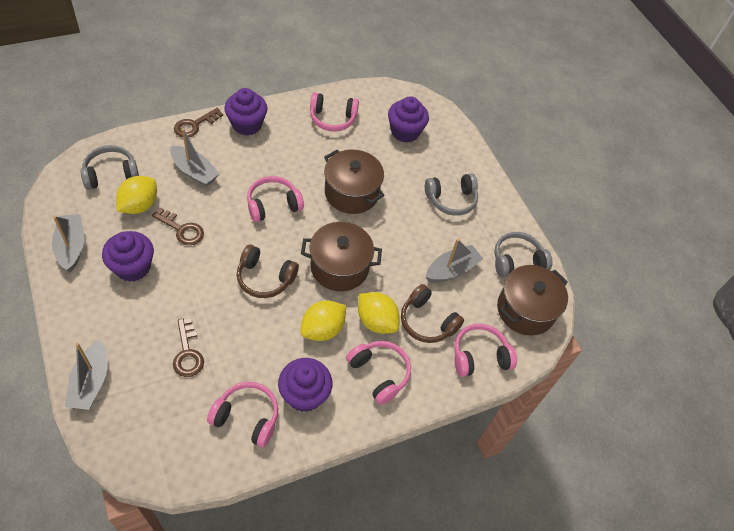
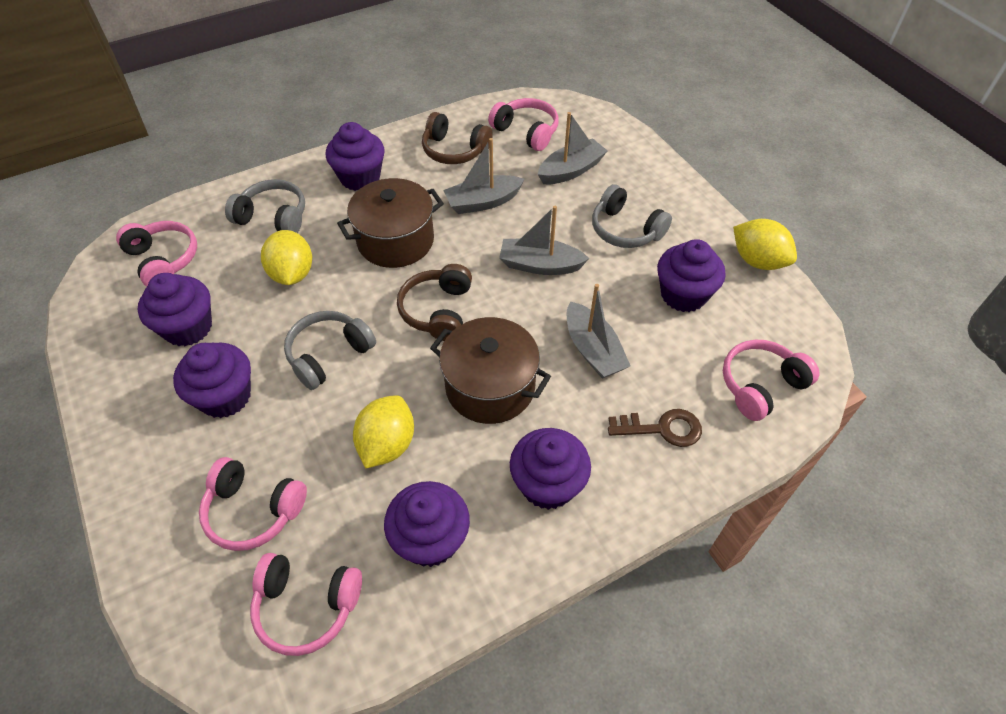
brown key: [152,208,204,245] [173,318,204,377] [174,108,223,138] = 3 -> [608,409,702,447] = 1
brown pot: [301,222,382,291] [324,150,385,214] [497,265,568,335] = 3 -> [337,178,444,268] [430,317,551,424] = 2
purple cupcake: [102,231,154,282] [225,88,267,136] [278,358,332,412] [388,96,429,143] = 4 -> [138,273,212,346] [173,343,251,418] [326,122,385,191] [384,481,470,567] [510,428,591,510] [657,239,725,312] = 6

